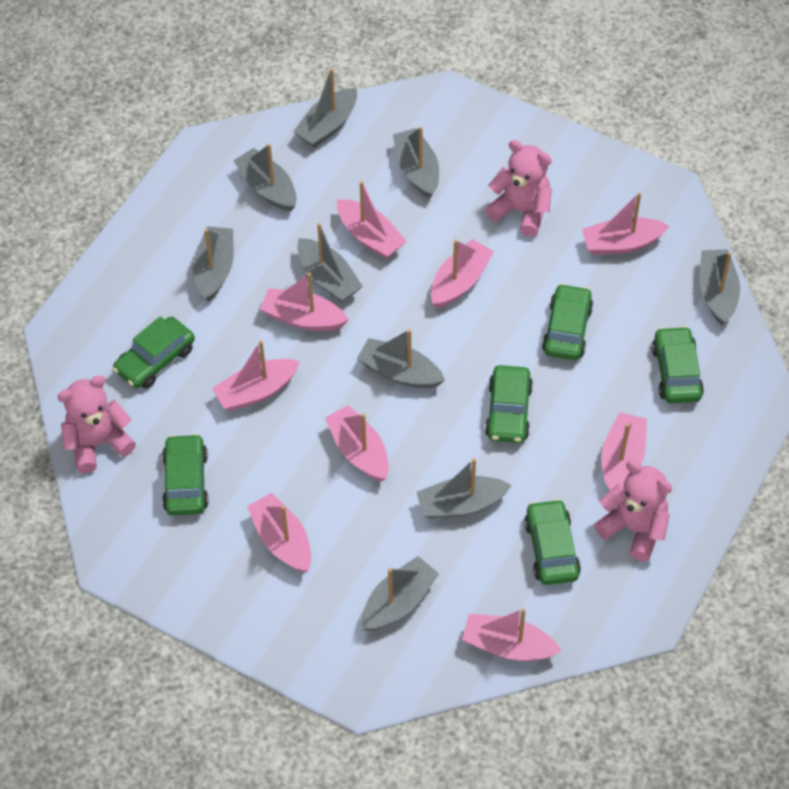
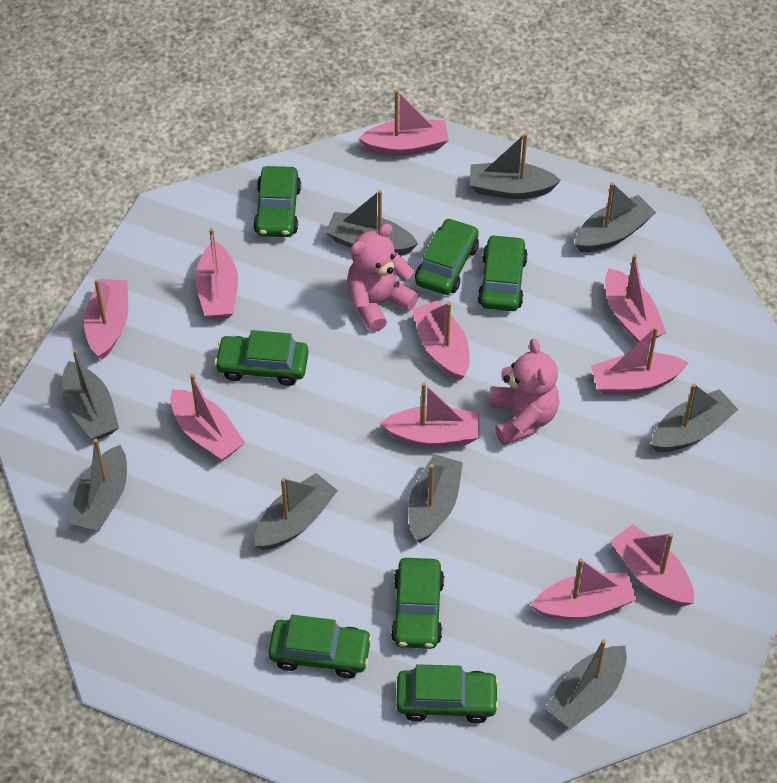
green car: [113,316,195,389] [162,434,209,516] [485,365,533,443] [524,499,581,585] [542,284,593,360] [652,326,704,403] = 6 -> [214,330,309,386] [253,166,301,237] [269,615,372,678] [391,558,444,649] [396,664,499,723] [415,218,479,295] [477,234,528,311] = 7
pink boat: [212,340,300,411] [247,493,311,573] [260,272,349,331] [325,405,389,482] [337,181,407,259] [431,239,494,308] [462,608,561,661] [582,192,669,255] [601,412,647,490] = 9 -> [84,279,128,360] [170,374,245,461] [195,228,238,320] [358,89,449,156] [380,382,479,447] [412,300,469,380] [531,558,637,619] [591,326,688,395] [605,254,666,343] [610,524,694,606] = 10
pink teddy bear: [58,375,136,473] [485,140,552,237] [594,461,672,561] = 3 -> [347,223,419,332] [490,339,559,445] = 2

